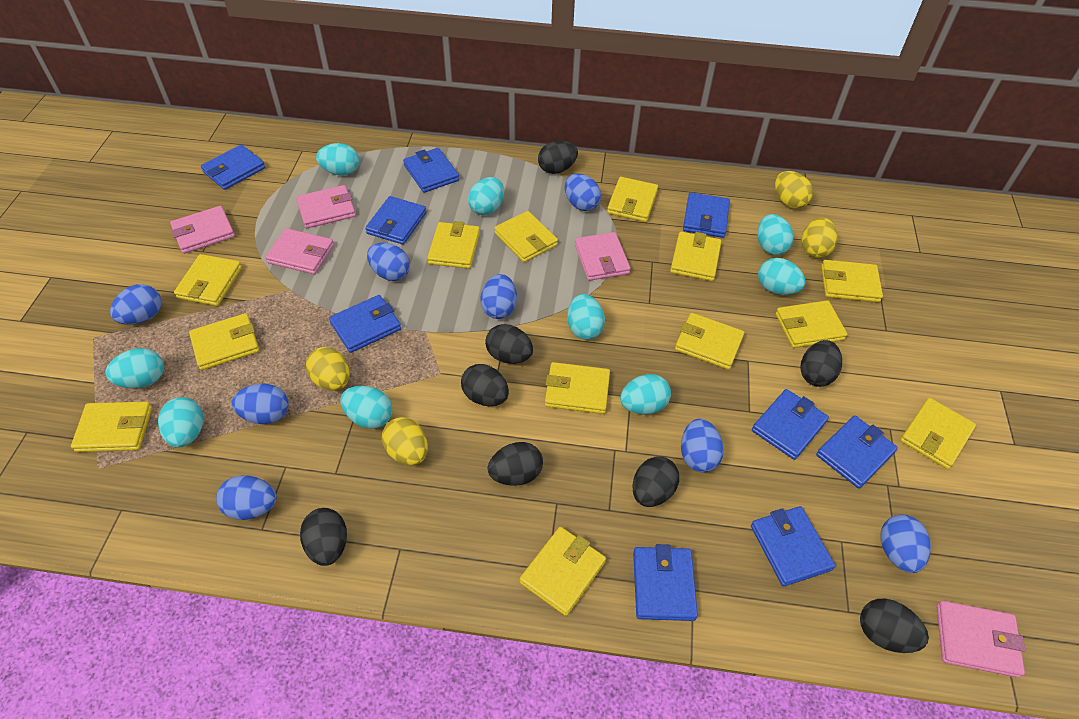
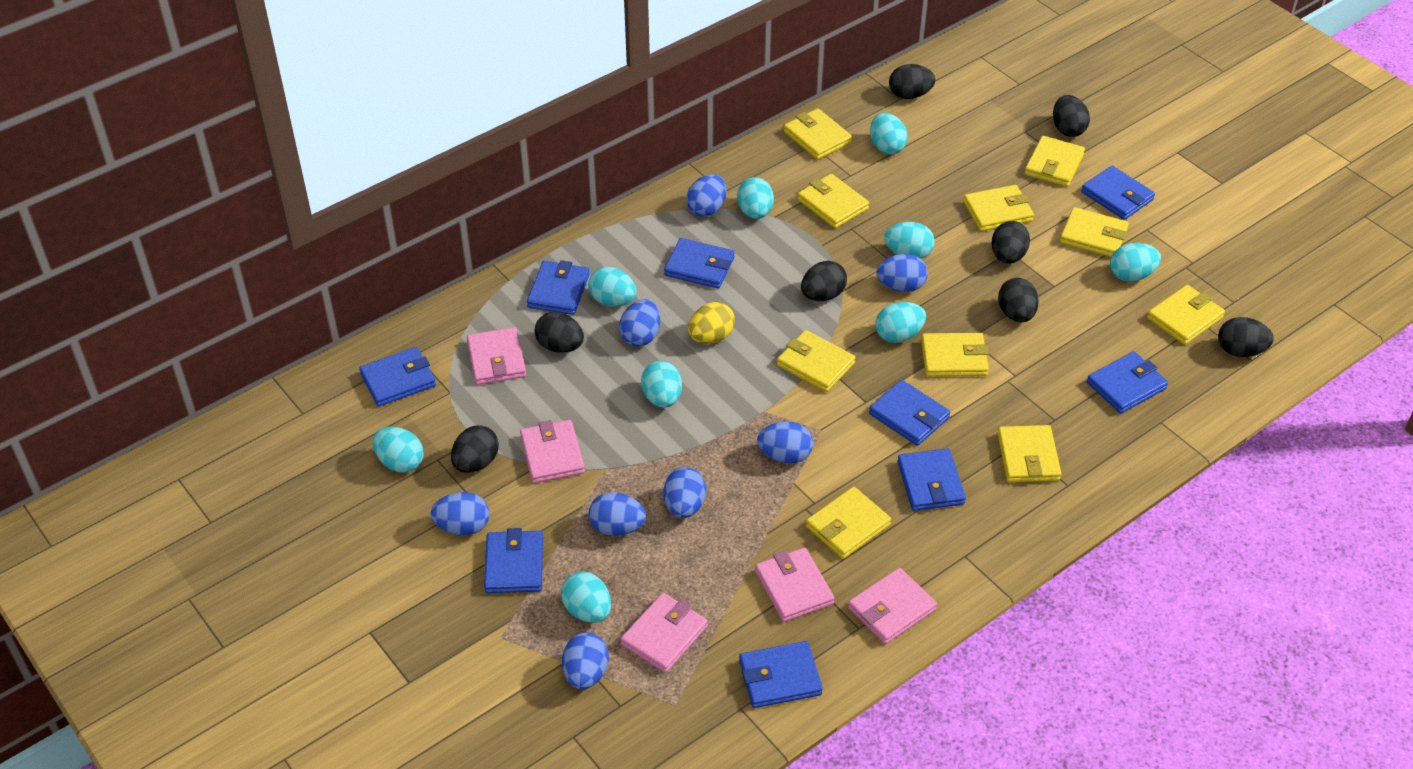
yellow egg: [306,347,350,391] [382,417,428,465] [775,171,813,209] [802,217,837,258] = 4 -> [688,302,735,344] = 1
yellow wallet: [71,401,152,452] [174,254,242,306] [189,313,259,370] [427,221,480,269] [494,211,558,262] [520,527,606,616] [545,362,610,414] [607,177,658,222] [670,232,722,281] [675,313,744,370] [776,300,847,348] [821,260,883,302] [900,398,976,469] = 13 -> [777,330,856,392] [784,108,852,160] [797,174,869,228] [806,487,891,559] [921,333,989,377] [963,185,1034,231] [997,425,1062,482] [1025,136,1085,187] [1060,207,1129,257] [1147,285,1225,345] = 10

